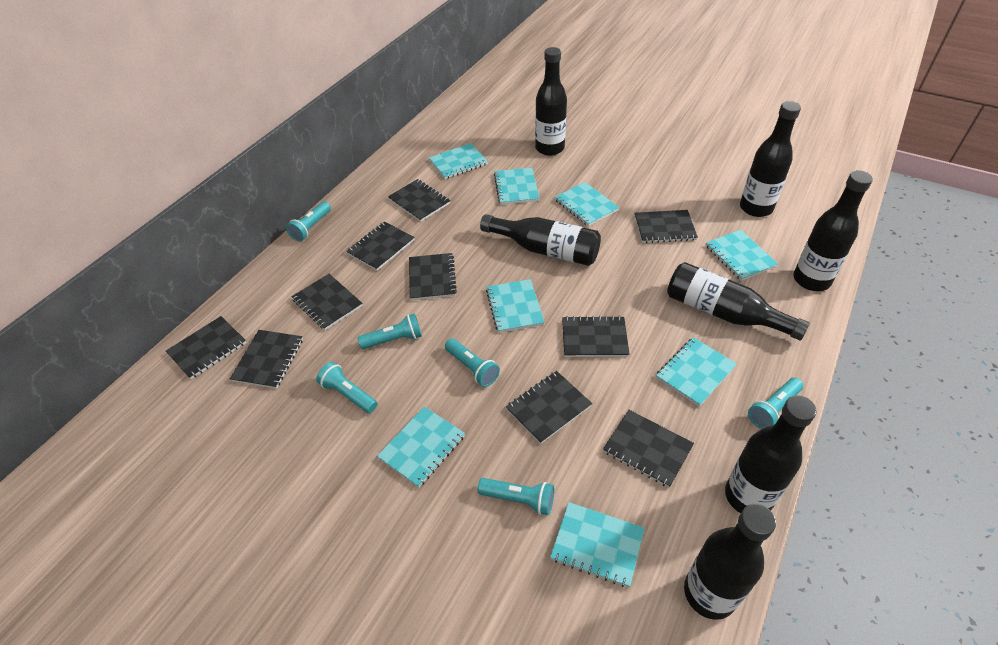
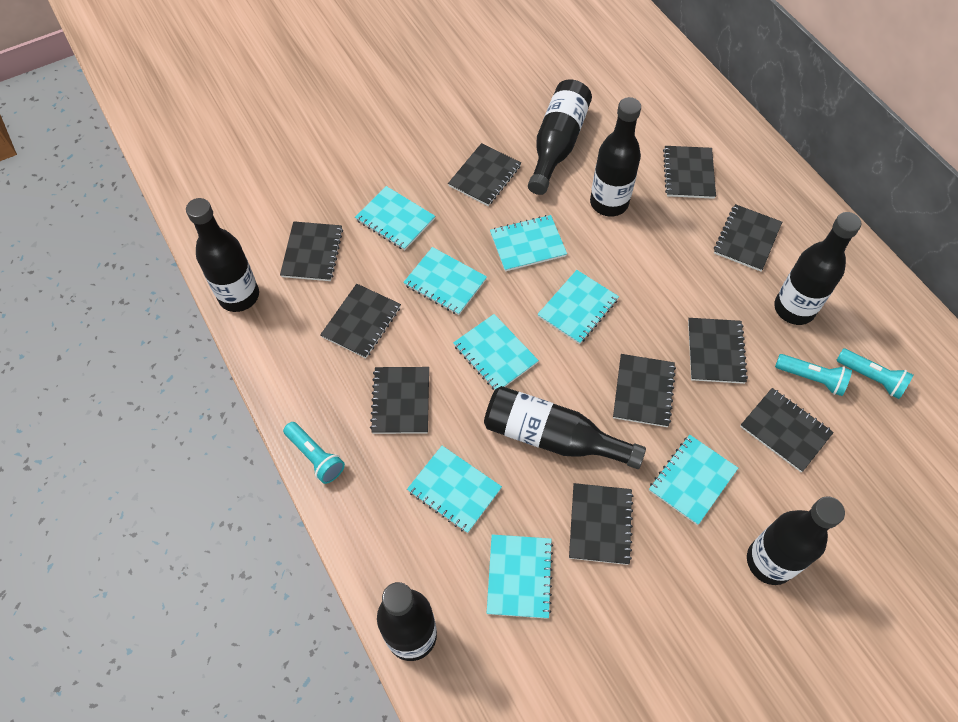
turquoise flashlight: [286,202,331,241] [316,362,377,413] [358,313,422,349] [445,338,500,387] [478,478,554,515] [748,378,803,429] = 6 -> [283,422,345,484] [775,354,852,396] [836,349,913,399] = 3

